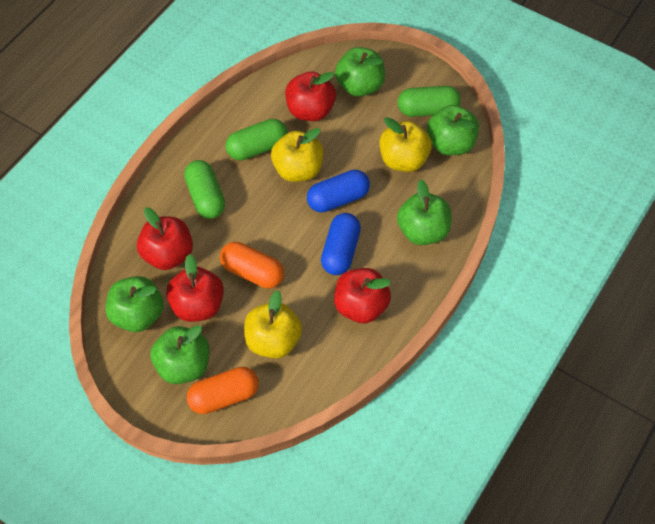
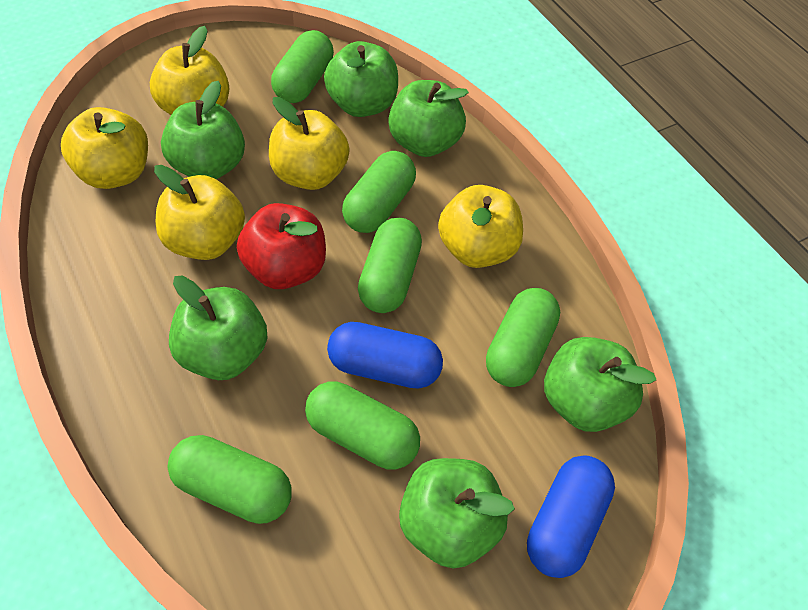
green apple: [106,276,164,332] [150,325,209,384] [335,47,385,97] [397,179,451,245] [427,105,479,155] = 5 -> [161,81,245,179] [169,276,268,380] [324,41,398,117] [388,80,469,157] [399,458,515,568] [544,337,656,432] = 6
green capsule: [184,160,225,219] [226,119,287,160] [398,86,461,117] = 3 -> [167,435,292,524] [271,30,334,103] [305,382,420,470] [342,151,416,233] [358,218,422,313] [486,288,560,387] = 6
orange capsule: [187,367,259,414] [220,242,284,289] = 2 -> none = 0
red apple: [137,207,193,270] [166,254,224,322] [285,71,336,121] [334,268,391,323] = 4 -> [237,203,326,289] = 1
yellow apple: [244,290,302,358] [271,128,324,182] [379,117,432,172] = 3 -> [61,107,148,189] [150,26,229,115] [154,165,245,260] [269,97,350,190] [438,185,523,268] = 5

